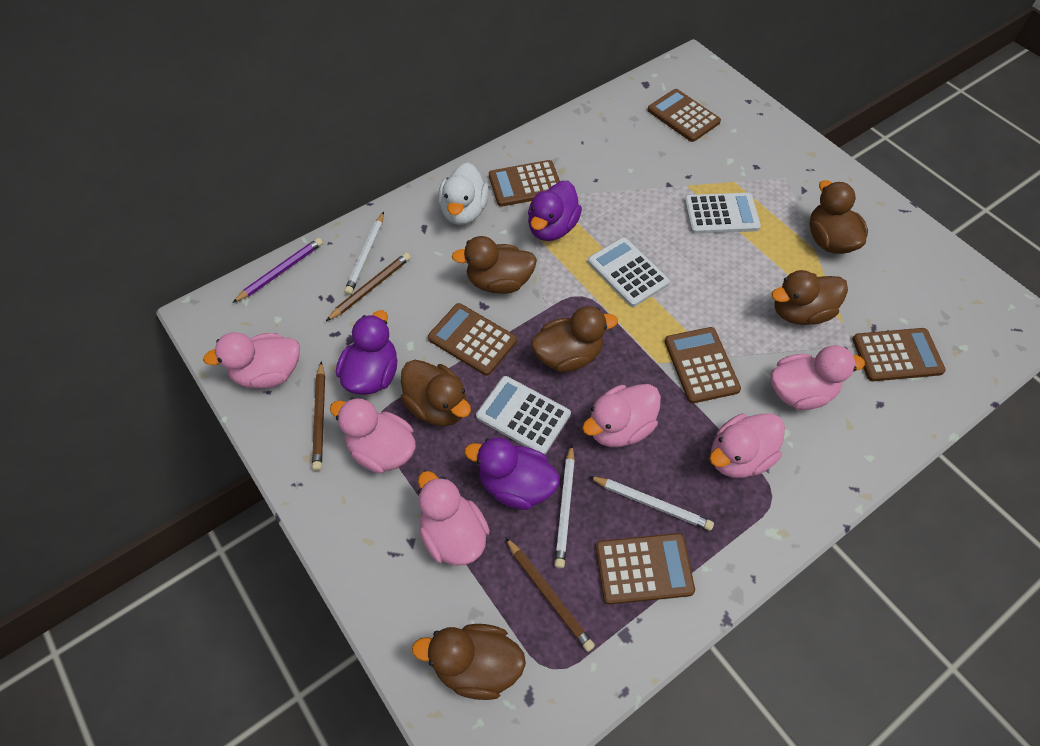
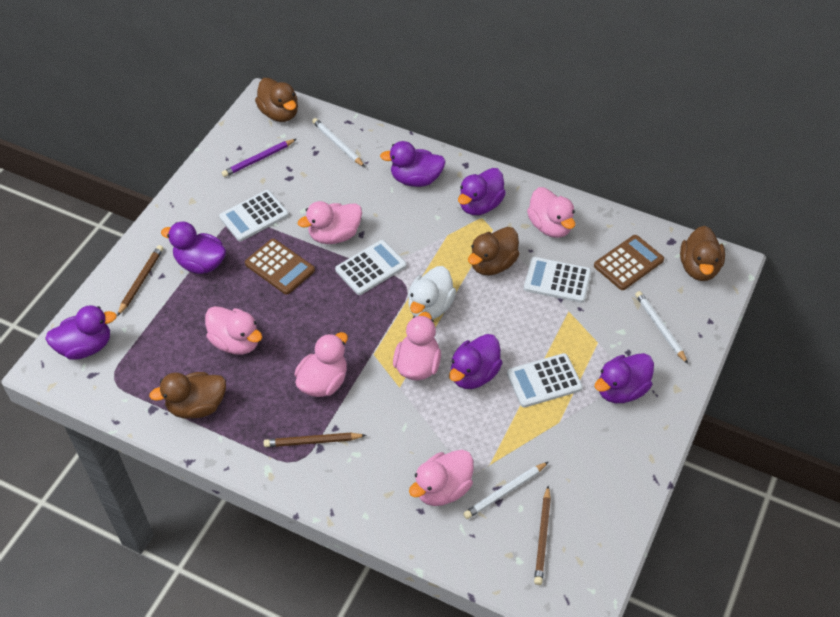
brown calculator: [428,303,517,376] [489,160,560,207] [596,533,695,605] [648,89,721,142] [665,327,741,403] [852,328,946,381] = 6 -> [245,239,315,295] [594,235,664,290] = 2
brown duck: [401,360,471,426] [412,624,526,700] [451,236,537,294] [531,306,618,372] [771,270,848,325] [809,180,868,254] = 6 -> [149,372,226,419] [255,78,298,122] [468,227,520,275] [680,226,725,281] = 4
purple duck: [336,310,398,395] [464,438,560,510] [528,181,582,241] = 3 -> [45,305,117,359] [161,222,226,274] [380,141,446,187] [449,334,503,389] [458,168,506,215] [594,353,654,403] = 6
white calculator: [476,376,571,455] [588,237,670,307] [684,193,761,234] = 3 -> [219,190,289,241] [335,240,406,295] [507,353,583,407] [524,257,591,303] = 4

